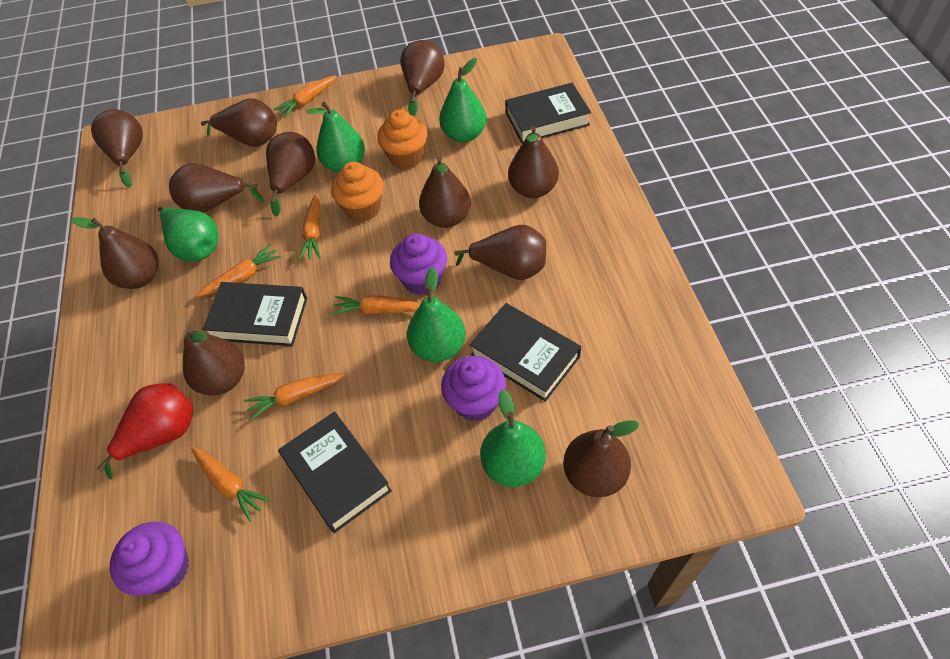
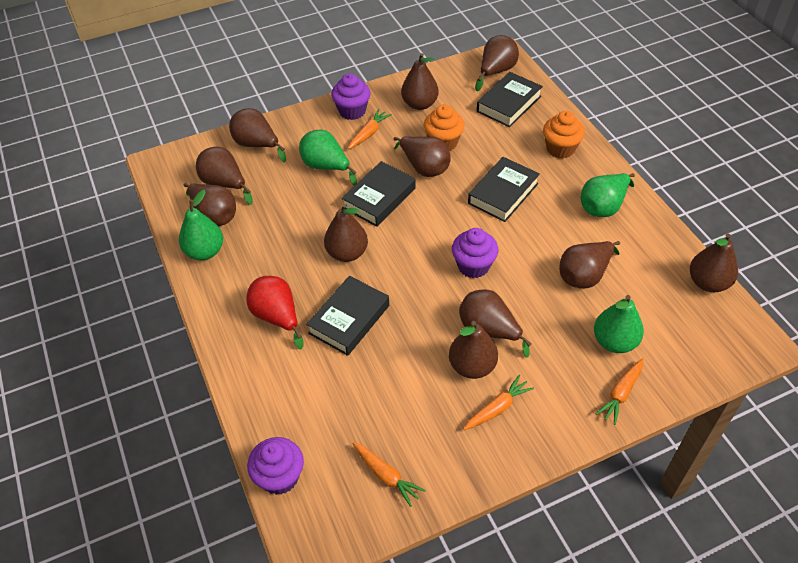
green pear: [158,207,219,261] [307,102,365,173] [407,267,466,362] [439,58,487,142] [480,389,546,487] = 5 -> [179,190,223,260] [299,130,357,186] [581,173,635,217] [594,295,644,353] = 4
orange carrot: [191,447,270,522] [197,244,281,297] [244,373,344,421] [273,75,336,118] [298,194,321,260] [332,295,420,315] = 6 -> [348,109,392,149] [352,442,426,507] [464,375,534,430] [596,359,644,425] = 4

